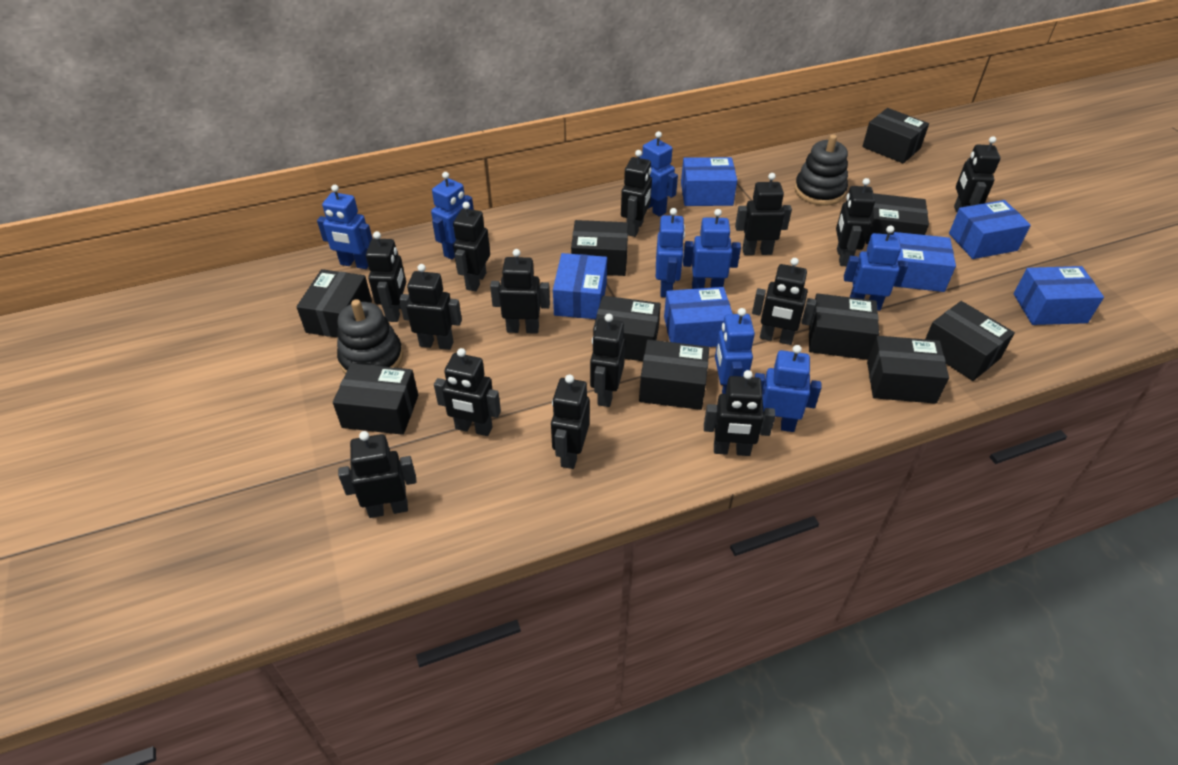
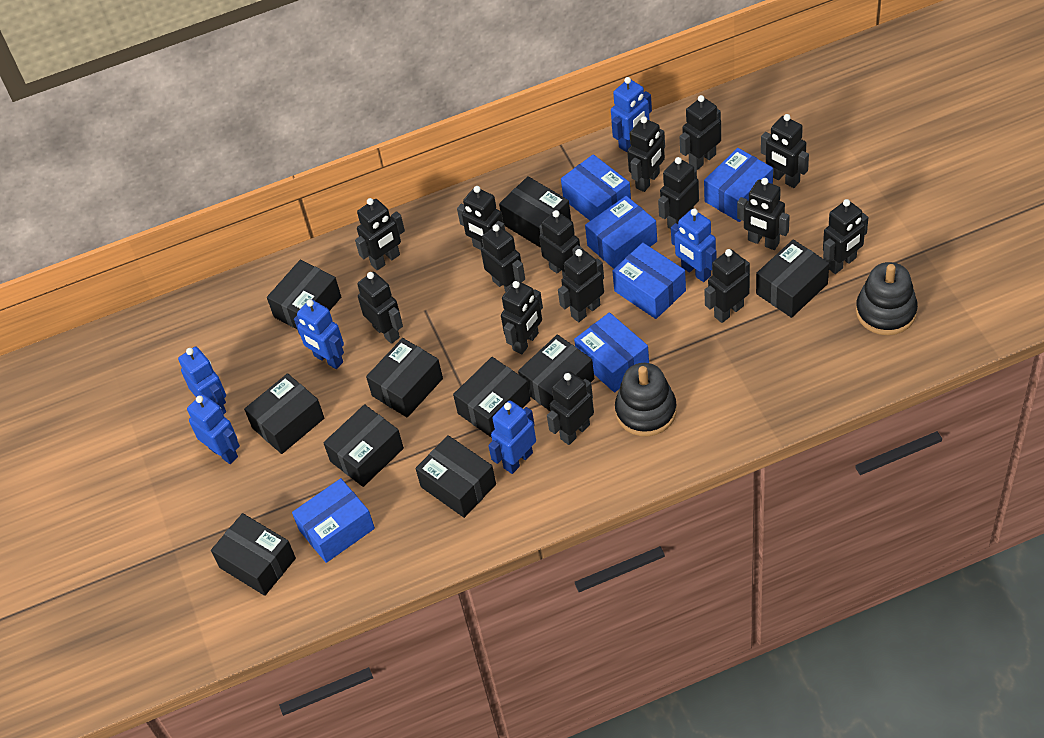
black robot: [338,431,417,518] [366,231,406,322] [399,264,462,350] [434,348,501,436] [453,202,490,291] [490,249,550,334] [551,374,590,469] [590,314,625,407] [621,150,652,237] [704,370,775,456] [735,173,792,255] [752,258,816,345] [836,178,875,266] [954,136,1001,212] = 14 -> [355,198,405,270] [357,272,403,344] [457,186,505,250] [481,224,525,292] [501,281,543,354] [539,210,583,277] [547,371,594,445] [558,249,604,322] [627,116,665,192] [658,157,699,229] [680,95,721,170] [704,249,750,323] [737,178,790,250] [761,114,809,188] [823,199,869,274] = 15
blue robot: [317,185,372,269] [431,172,474,260] [640,131,678,217] [656,208,685,297] [683,209,741,289] [715,308,755,394] [755,345,821,432] [844,225,908,311] = 8 -> [178,347,226,414] [187,394,240,464] [294,299,344,369] [488,400,536,474] [611,77,652,152] [671,208,717,282] = 6

